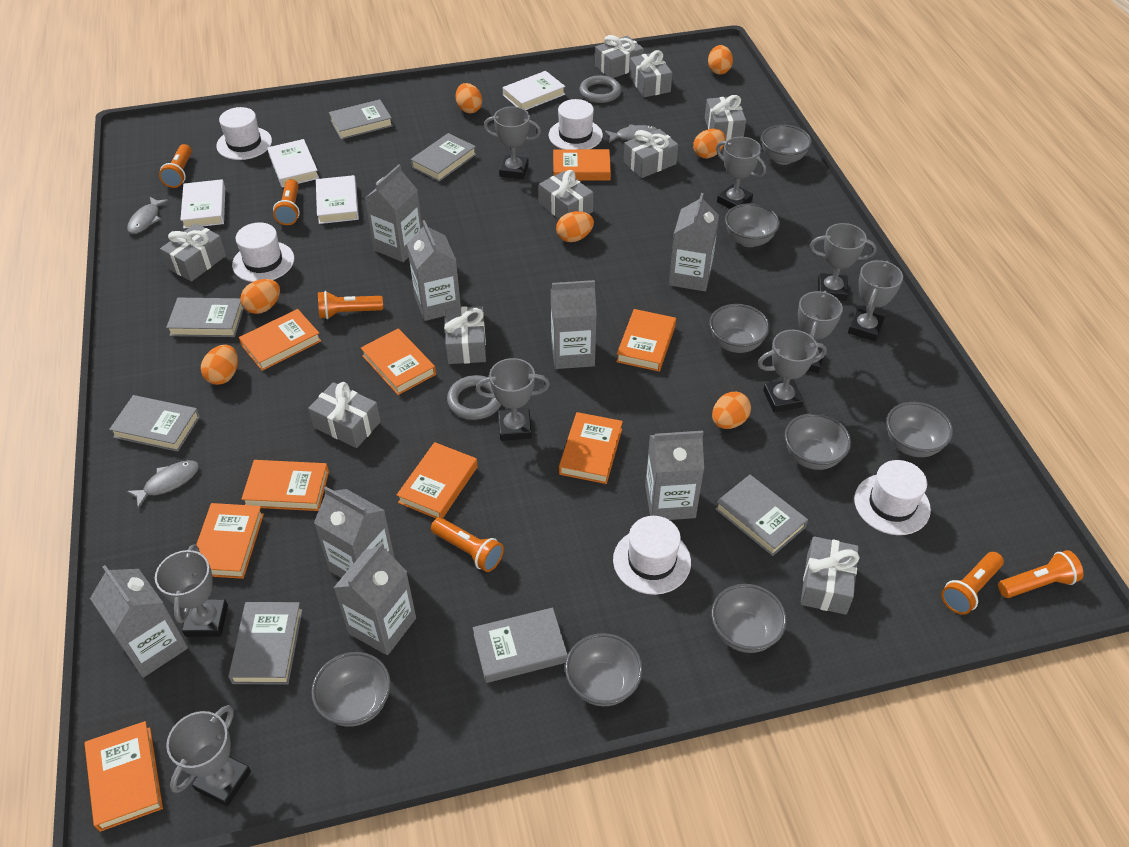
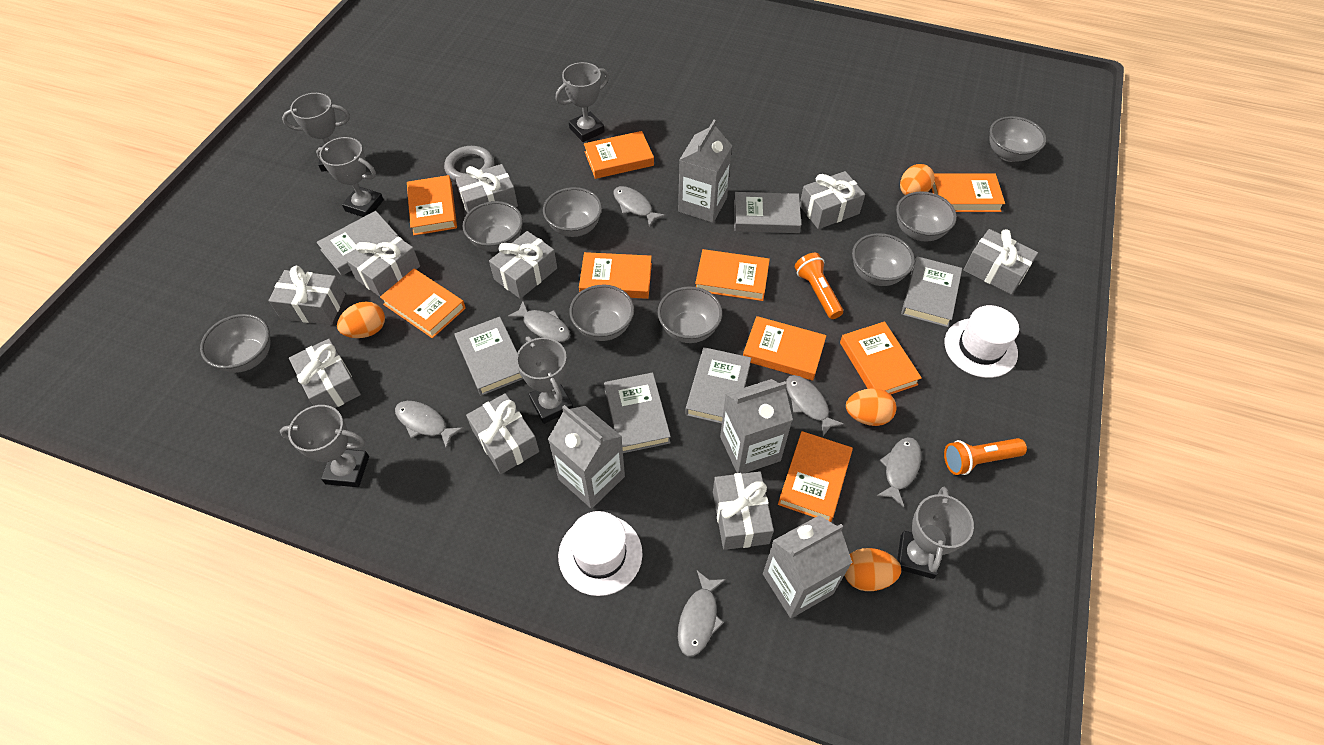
grey book: [109,395,200,452] [166,298,244,337] [228,602,302,684] [329,99,393,140] [411,133,476,182] [473,608,568,683] [715,475,808,556] = 7 -> [316,211,398,276] [455,317,523,396] [604,372,671,453] [685,347,751,424] [734,192,801,233] [901,256,962,327] = 6
grey carton: [90,565,188,678] [314,487,395,578] [333,542,416,655] [364,164,422,262] [407,220,461,321] [551,280,597,369] [645,431,704,520] [669,193,719,291] = 8 -> [548,405,625,509] [678,120,732,223] [720,379,793,473] [763,515,853,618] = 4
grey fish: [127,197,169,234] [127,460,199,508] [605,124,657,143] = 3 -> [395,401,464,449] [507,301,570,342] [613,186,666,227] [678,571,726,656] [786,375,844,436] [877,437,921,507] = 6
grey ring: [447,375,501,420] [580,75,622,103] = 2 -> [444,146,494,181] = 1
grey trophy: [155,544,228,637] [166,705,251,807] [476,358,550,441] [484,106,541,179] [716,137,766,209] [758,330,827,412] [798,291,843,373] [810,223,877,301] [848,260,903,342] = 9 -> [280,405,369,487] [282,93,350,172] [316,137,384,217] [516,336,573,424] [556,62,609,142] [897,487,974,579] = 6
orange egg: [201,345,238,385] [240,279,280,314] [456,83,482,113] [556,211,594,242] [693,129,726,158] [708,45,733,75] [712,392,751,429] = 7 -> [337,301,385,338] [844,548,901,591] [846,388,897,426] [900,164,935,195] = 4
orange flashlight: [159,144,192,188] [273,179,300,225] [318,291,383,319] [431,518,504,572] [941,552,1004,615] [998,550,1084,598] = 6 -> [795,253,843,319] [944,438,1027,475] = 2
white book: [180,179,225,229] [267,139,319,188] [316,175,359,224] [503,71,565,110] = 4 -> none = 0
white hat: [216,107,272,160] [232,222,294,282] [549,99,603,149] [613,516,691,595] [854,460,931,535] = 5 -> [558,511,643,596] [945,305,1019,378] = 2

